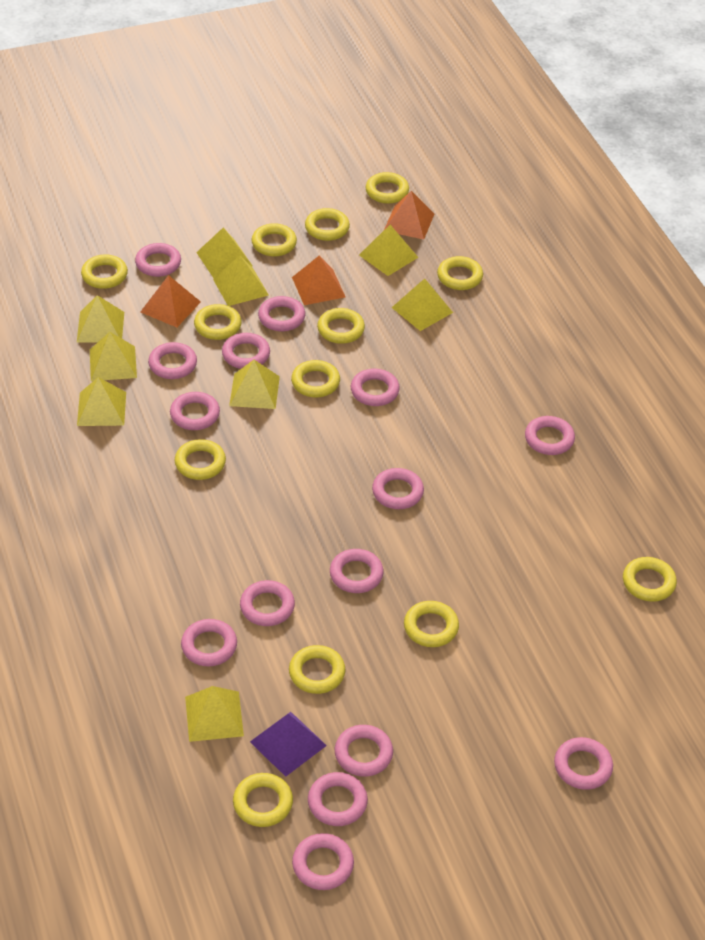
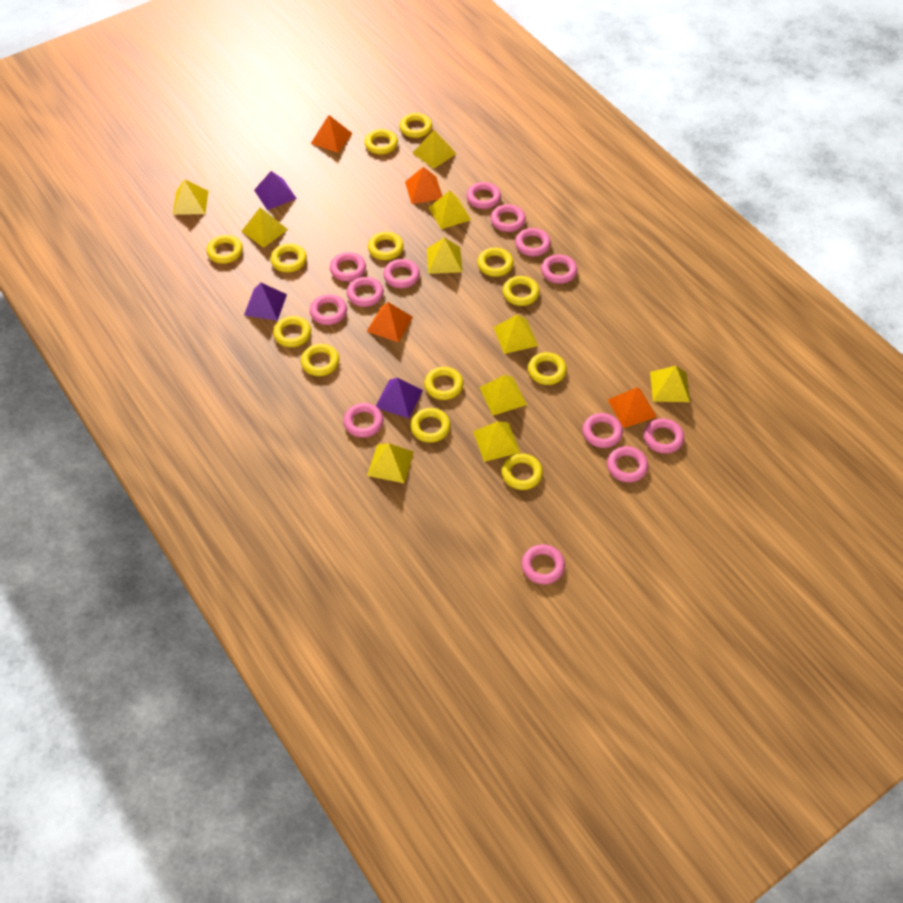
orange pyramid: [140,275,201,327] [292,256,346,305] [384,191,434,239] = 3 -> [311,115,353,153] [366,302,413,342] [405,167,442,204] [608,387,657,428] = 4
pink ring: [135,243,181,277] [148,342,197,379] [170,392,220,430] [181,619,237,666] [222,333,270,369] [240,580,295,626] [258,296,305,331] [292,833,354,890] [308,772,368,826] [330,549,383,593] [335,725,393,777] [351,369,400,406] [372,468,424,509] [525,416,575,455] [554,737,613,790] = 15 -> [310,294,347,325] [330,252,366,281] [343,403,384,438] [347,277,384,307] [383,259,420,288] [466,182,501,209] [490,204,526,232] [515,228,551,256] [521,544,565,585] [541,254,578,284] [582,413,623,448] [607,446,648,483] [644,418,684,454] = 13
purple pyramid: [250,712,327,777] = 1 -> [244,283,287,321] [254,171,297,210] [376,378,423,418] = 3
yellow pyramid: [77,295,124,343] [77,377,126,426] [90,332,137,381] [185,686,244,742] [196,227,252,278] [213,256,269,306] [229,360,280,409] [359,225,419,276] [392,278,453,331] = 9 -> [173,179,208,215] [241,207,288,248] [367,443,414,483] [413,130,457,169] [427,237,462,274] [428,191,471,229] [473,421,520,462] [479,375,527,415] [493,315,538,354] [650,366,690,402] = 10

